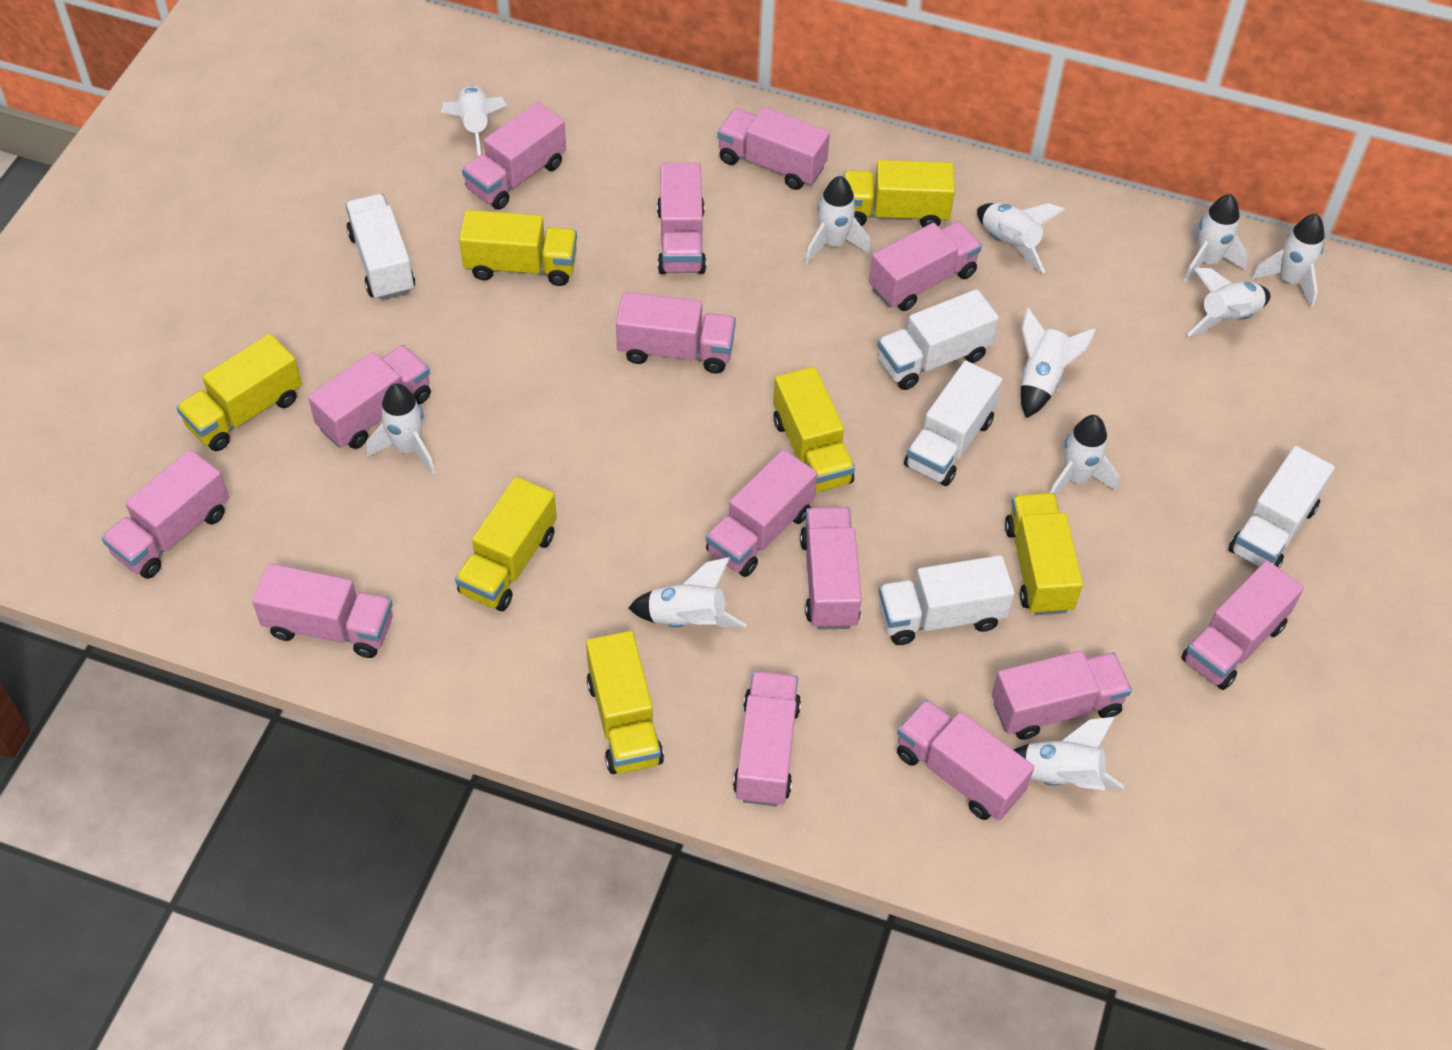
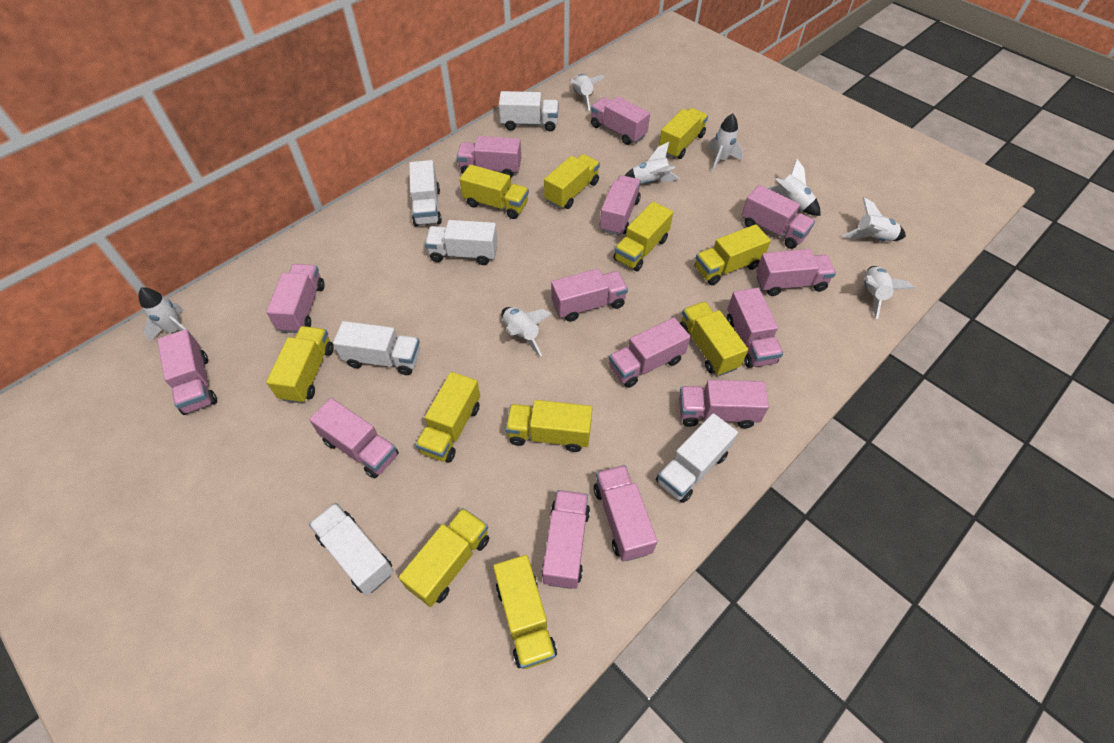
white rocket: [366,383,436,475] [440,86,507,156] [628,557,746,628] [805,176,871,264] [977,203,1065,274] [1014,717,1124,790] [1021,308,1096,418] [1050,415,1119,495] [1184,194,1248,283] [1187,268,1270,337] [1251,214,1325,308] = 11 -> [138,287,195,342] [501,307,552,357] [569,74,605,111] [624,142,680,184] [707,113,743,173] [767,159,820,216] [842,197,906,241] [864,266,915,319] = 8
white truck: [345,194,415,300] [877,289,999,390] [879,555,1014,645] [904,361,1003,486] [1228,446,1335,568] = 5 -> [309,503,394,595] [333,321,420,375] [409,160,442,226] [425,220,498,265] [499,91,559,131] [656,413,738,503] = 6
yellow truck: [176,334,302,451] [455,477,557,611] [459,210,577,286] [586,631,664,774] [773,367,855,492] [843,160,955,227] [1005,493,1083,615] = 7 -> [266,326,334,404] [399,508,489,607] [415,372,480,463] [460,164,529,219] [493,555,557,669] [506,400,592,452] [544,154,600,209] [613,201,673,271] [659,108,708,159] [680,302,748,376] [695,224,771,285] = 11

